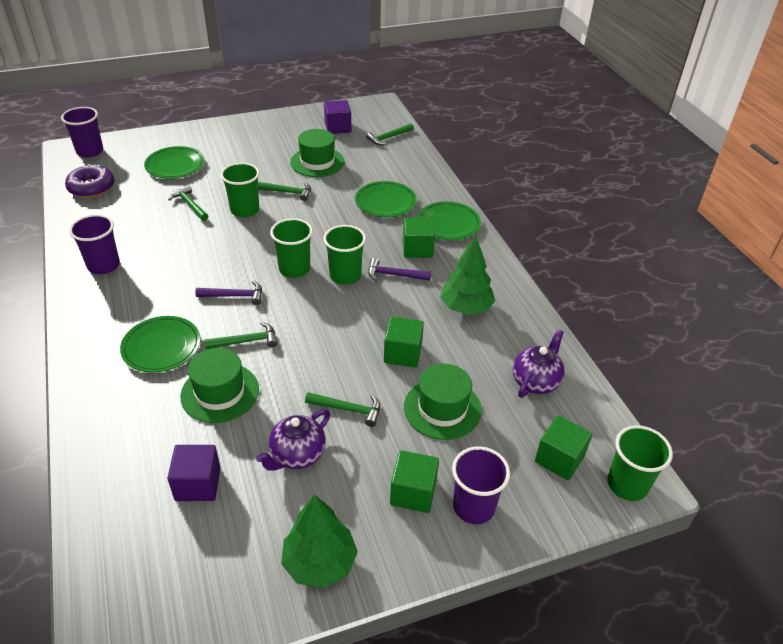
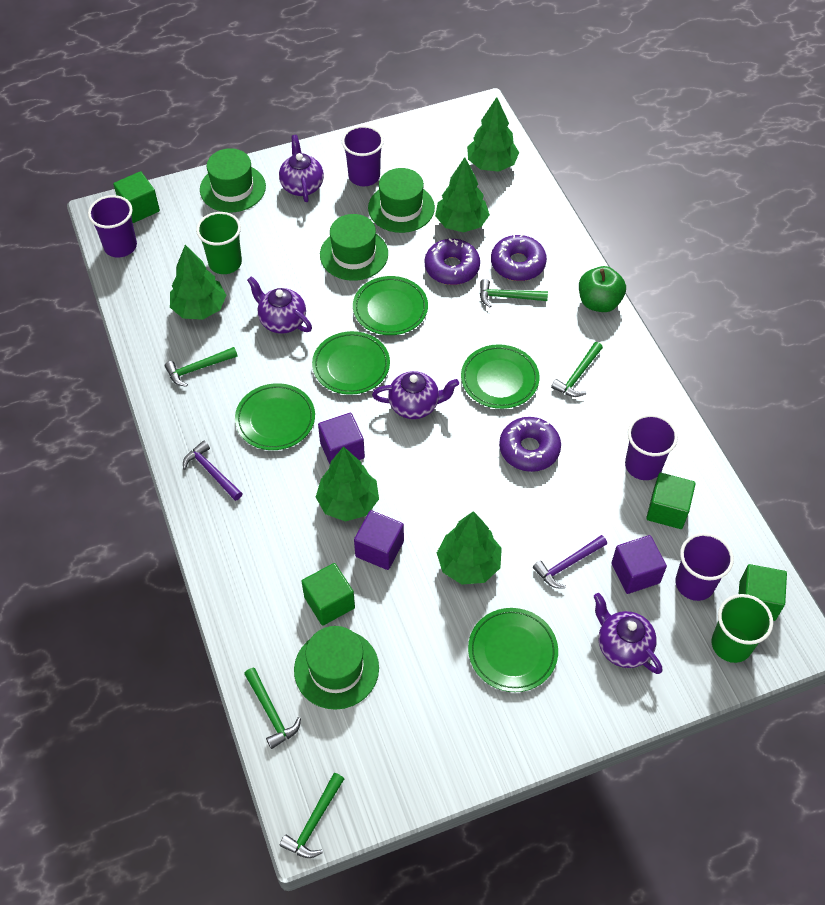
green apple: none = 0 -> [579,266,626,312] = 1
green cup: [220,163,259,218] [270,218,313,278] [323,225,366,285] [607,425,673,501] = 4 -> [196,212,242,274] [712,594,773,663] = 2
green hat: [180,348,259,423] [290,129,345,177] [404,364,482,440] = 3 -> [200,148,266,212] [294,626,379,710] [320,214,388,281] [368,168,435,233] = 4
green plate: [120,316,201,373] [144,146,205,179] [355,181,417,217] [418,201,481,240] = 4 -> [235,383,315,450] [312,331,390,395] [353,276,428,335] [461,344,539,409] [468,608,558,692] = 5
green tree: [281,494,358,588] [440,236,495,315] = 2 -> [170,245,226,320] [316,446,379,522] [435,157,490,233] [437,511,502,584] [467,97,519,172] = 5
purple cube: [167,445,221,501] [324,100,351,134] = 2 -> [318,413,365,464] [354,510,404,570] [611,535,667,594] = 3
purple cup: [61,107,103,157] [69,214,120,274] [452,446,510,524] = 3 -> [88,195,137,257] [342,126,384,186] [625,414,678,480] [675,533,734,601] = 4
purple donut: [65,164,115,198] = 1 -> [425,239,480,285] [491,234,547,281] [499,417,561,472] = 3
purple teapot: [256,409,330,471] [513,329,565,398] = 2 -> [247,276,312,334] [279,135,324,202] [372,371,459,419] [594,593,662,674] = 4

